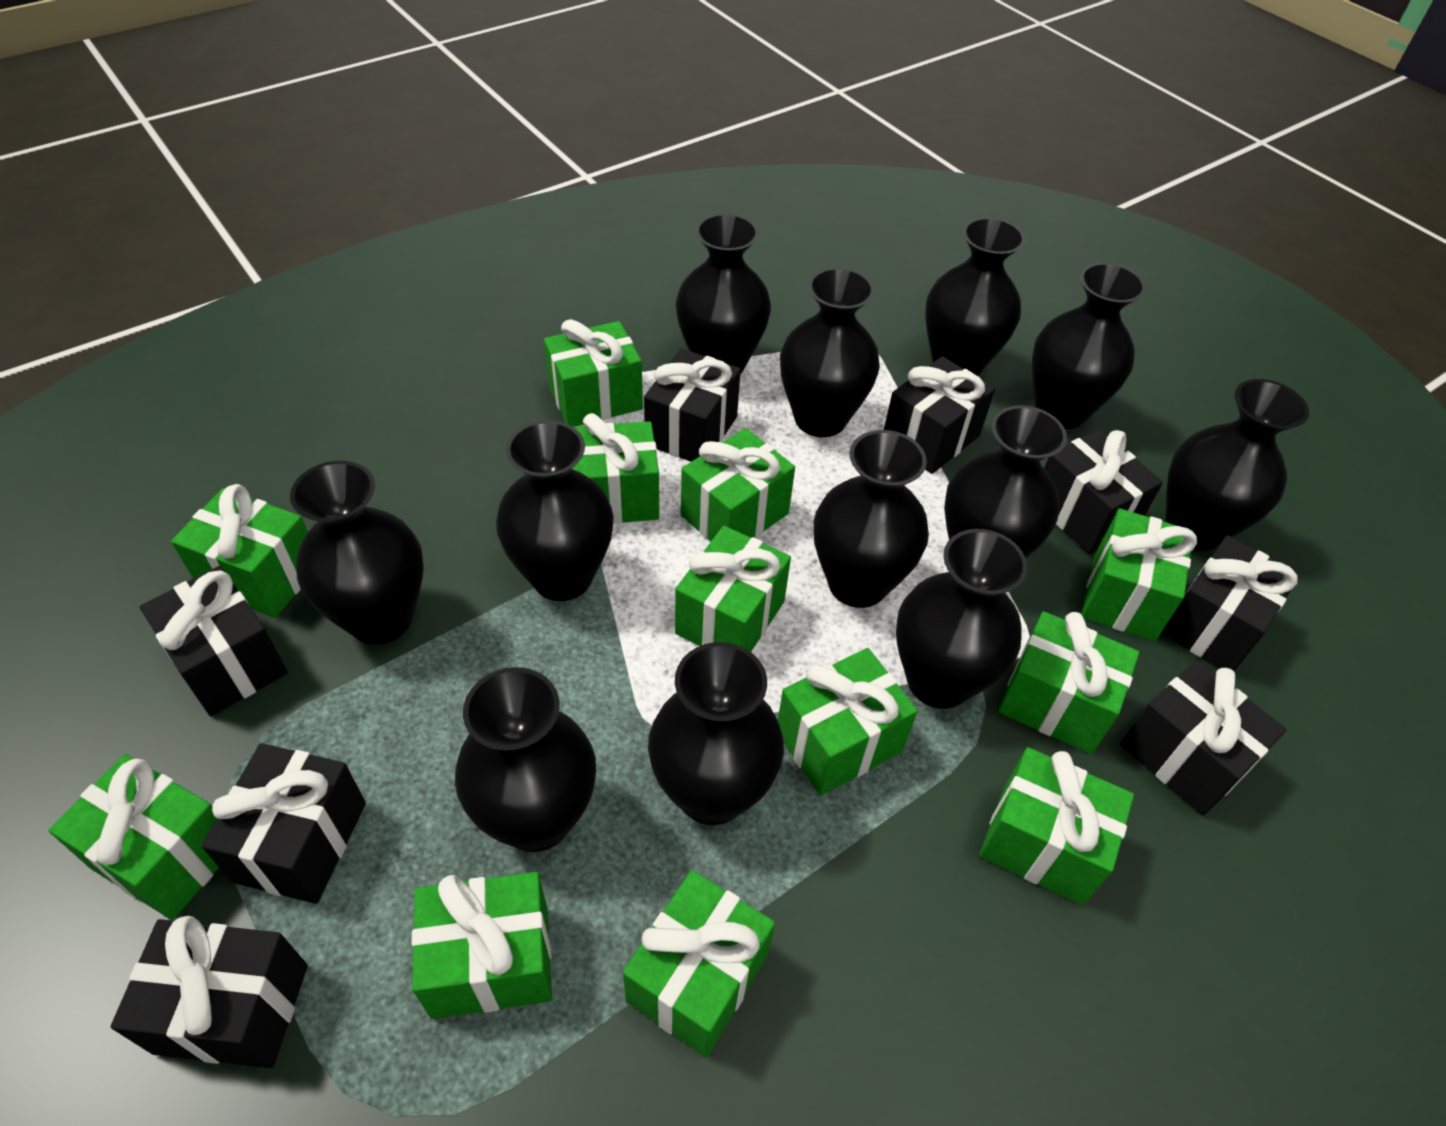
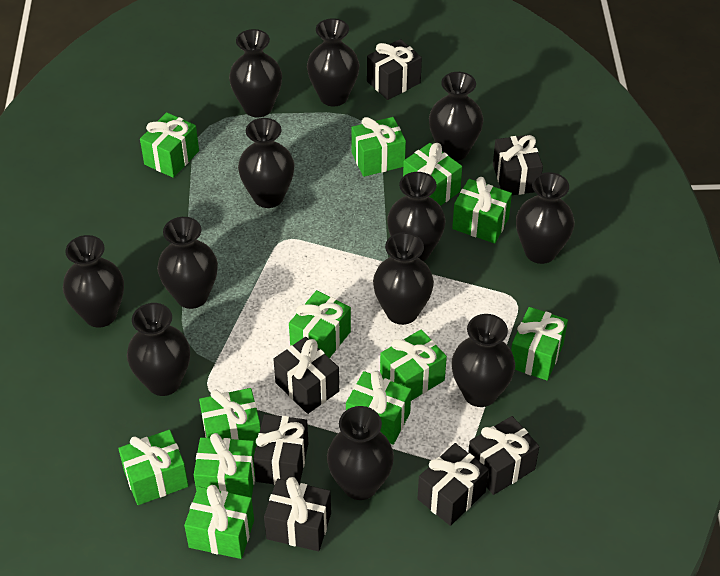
black gift: [111,916,308,1068] [140,566,288,716] [201,743,366,904] [644,348,741,462] [884,356,995,474] [1044,429,1163,554] [1120,660,1286,816] [1161,535,1300,671] = 8 -> [253,414,308,485] [264,477,331,551] [273,337,339,414] [367,39,422,100] [417,443,489,526] [468,416,539,495] [493,135,543,195] = 7

